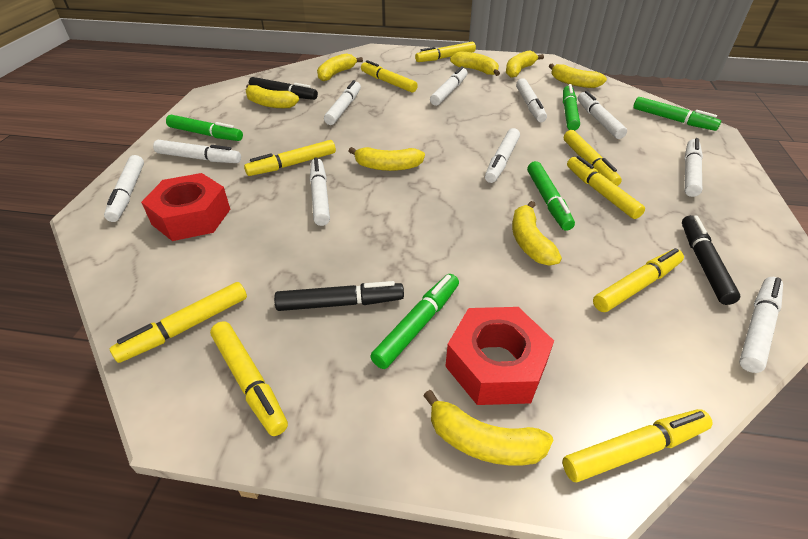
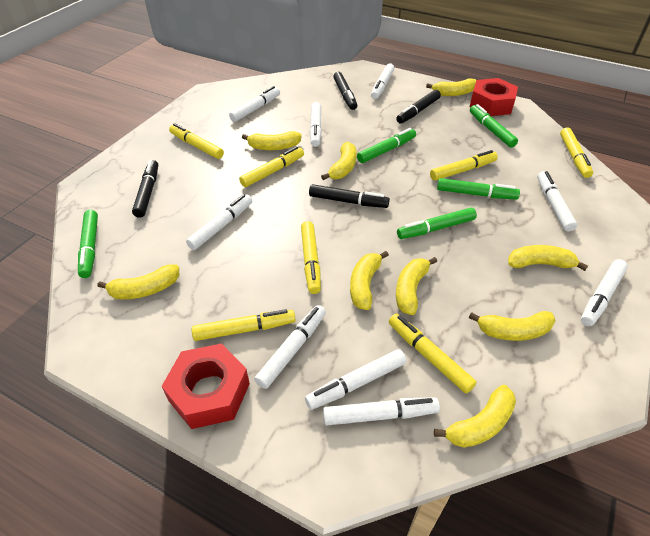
black marker: [249,77,318,100] [274,281,404,311] [682,215,740,305] = 3 -> [132,160,158,218] [309,184,390,208] [333,72,357,110] [396,90,441,124] = 4
white marker: [104,155,144,222] [153,140,241,163] [310,157,330,226] [324,80,361,125] [430,66,468,106] [485,128,520,183] [516,78,547,122] [578,91,627,139] [684,138,703,197] [739,277,783,373] = 10 -> [186,194,252,250] [229,86,280,122] [254,305,326,389] [305,349,406,410] [310,102,322,147] [323,397,440,425] [371,63,394,99] [537,171,577,232] [581,259,628,326] = 9
yellow banana: [246,84,299,108] [317,53,363,81] [349,147,425,171] [423,390,553,466] [450,51,500,76] [506,50,544,78] [512,201,562,266] [549,64,607,88] = 8 -> [98,264,179,300] [242,131,302,150] [321,142,357,180] [350,251,389,310] [396,257,437,315] [426,78,476,96] [434,385,516,448] [469,311,556,341] [508,245,588,271] = 9
yellow marker: [110,282,247,363] [210,322,288,436] [244,140,336,176] [361,60,418,93] [415,42,476,62] [562,409,713,482] [564,130,622,186] [567,156,645,219] [593,248,684,312] = 9 -> [169,123,224,159] [192,309,296,341] [239,146,304,187] [301,221,321,294] [389,314,477,394] [430,150,498,181] [560,127,593,178] = 7

